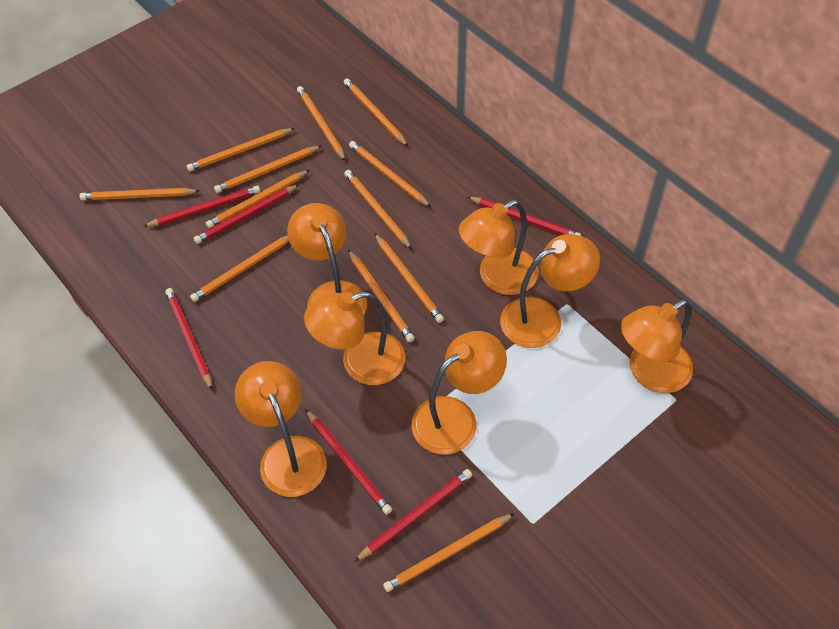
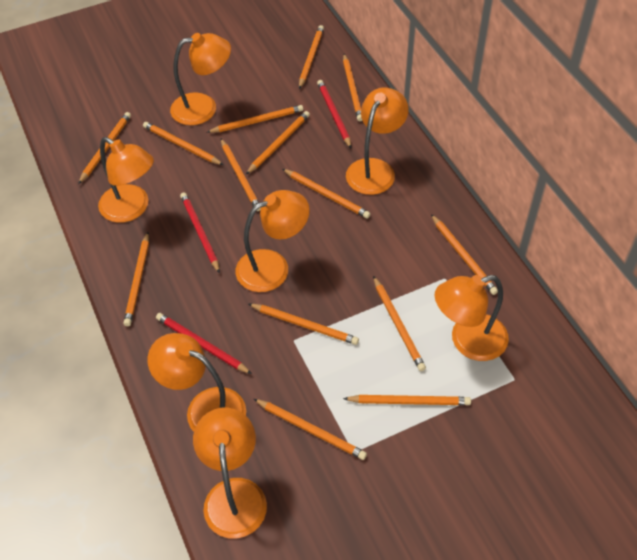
orange pencil: [79,188,199,200] [186,128,295,171] [190,235,289,302] [206,170,310,228] [214,145,322,193] [297,86,346,161] [344,78,408,146] [344,170,412,250] [348,250,415,342] [349,141,431,207] [374,233,444,323] [383,513,515,592] = 12 -> [78,112,131,184] [123,232,149,326] [143,122,223,165] [207,105,303,133] [221,139,261,211] [246,111,310,174] [249,304,359,345] [254,399,367,460] [283,169,370,218] [299,25,324,89] [343,54,362,121] [343,395,471,405] [373,276,426,371] [431,214,498,295] = 14
red pencil: [143,186,260,227] [165,288,212,390] [193,184,299,244] [305,409,392,515] [354,469,472,562] [467,196,581,236] = 6 -> [156,313,252,374] [180,192,220,273] [317,80,351,148] = 3

